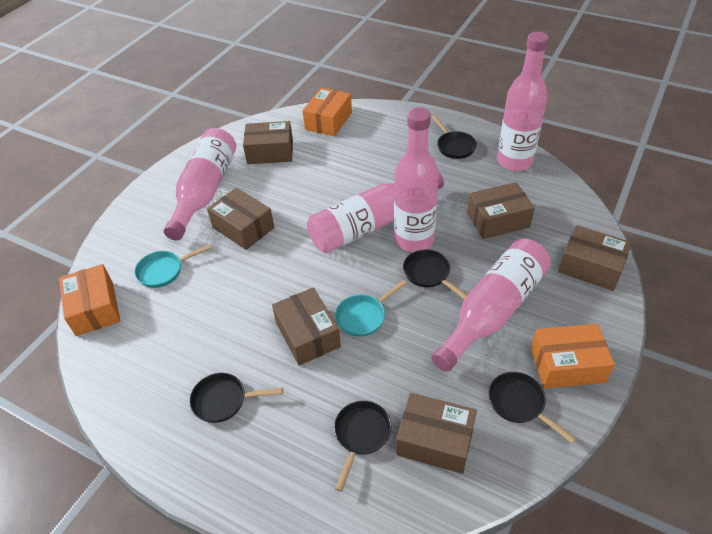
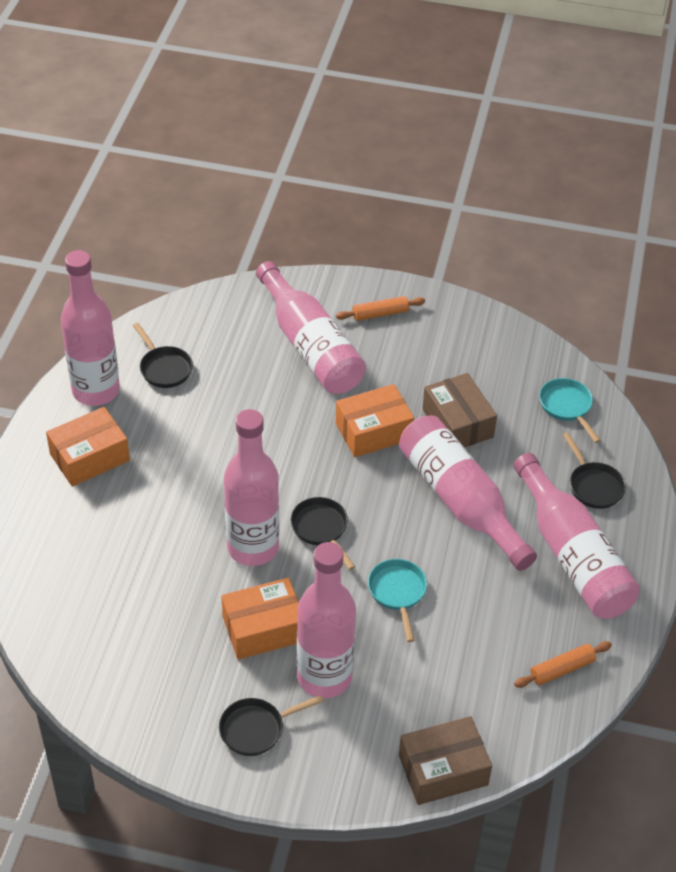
black pan: [190,373,283,423] [334,401,391,492] [403,249,467,299] [432,115,477,159] [488,372,576,444] = 5 -> [133,323,193,388] [219,695,324,756] [291,497,355,570] [563,432,626,509] = 4
brown box: [207,188,274,250] [243,121,293,164] [272,288,341,366] [396,393,477,474] [467,182,535,239] [558,225,632,291] = 6 -> [399,716,492,805] [422,373,497,448] = 2
orange rolling pin: none = 0 -> [336,296,425,321] [514,641,612,688] = 2
pink bottle: [164,128,236,241] [307,173,444,253] [394,107,439,252] [431,238,551,372] [497,32,549,171] = 5 -> [61,250,120,406] [224,409,279,566] [256,261,366,394] [297,542,356,698] [399,415,537,571] [513,453,640,618] = 6

